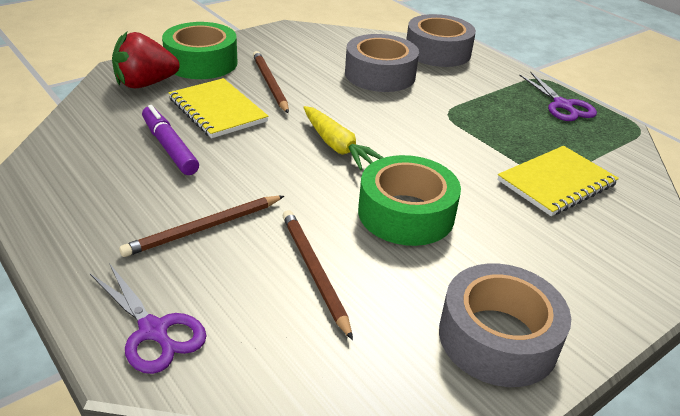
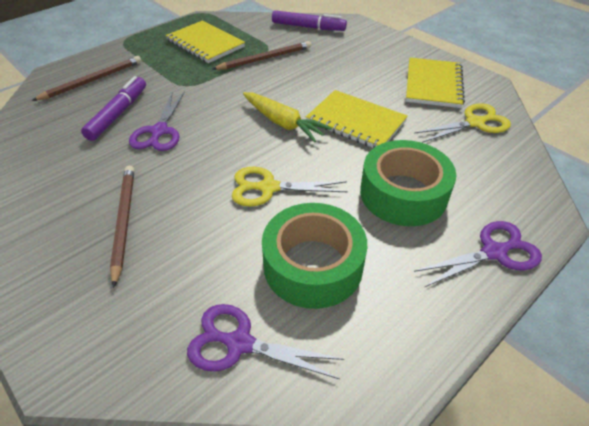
grey tape: [345,34,419,92] [406,14,476,67] [439,264,571,387] = 3 -> none = 0
purple marker: [142,105,199,175] = 1 -> [81,76,146,141] [272,10,347,31] = 2
purple scissors: [90,263,207,374] [519,72,597,121] = 2 -> [129,91,185,151] [187,304,344,379] [414,221,542,287] = 3
red strawberry: [112,32,180,88] = 1 -> none = 0
yellow notebook: [169,78,269,138] [497,146,619,216] = 2 -> [166,20,245,63] [306,90,408,148] [406,58,465,108] = 3
yellow scissors: none = 0 -> [232,167,348,206] [414,103,511,143] = 2

